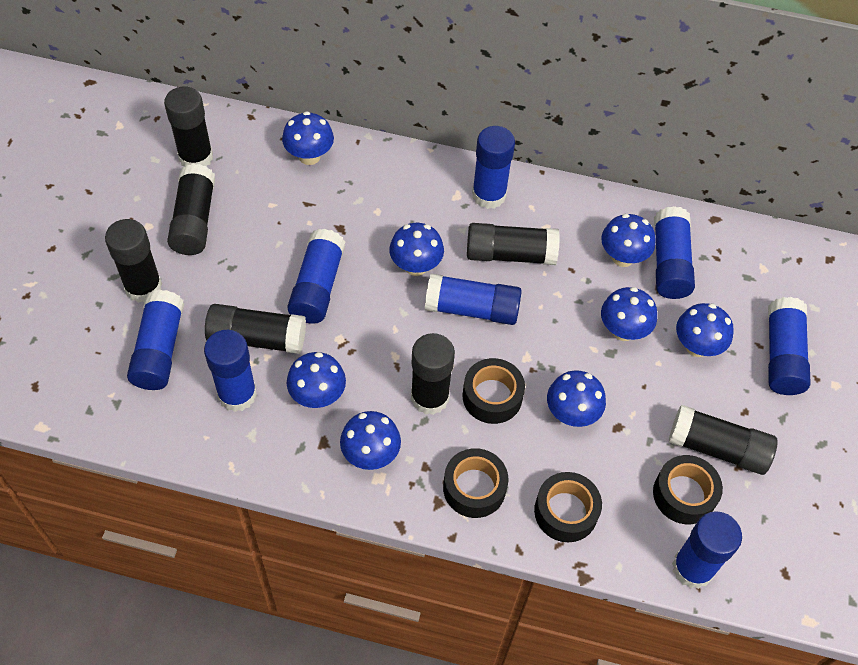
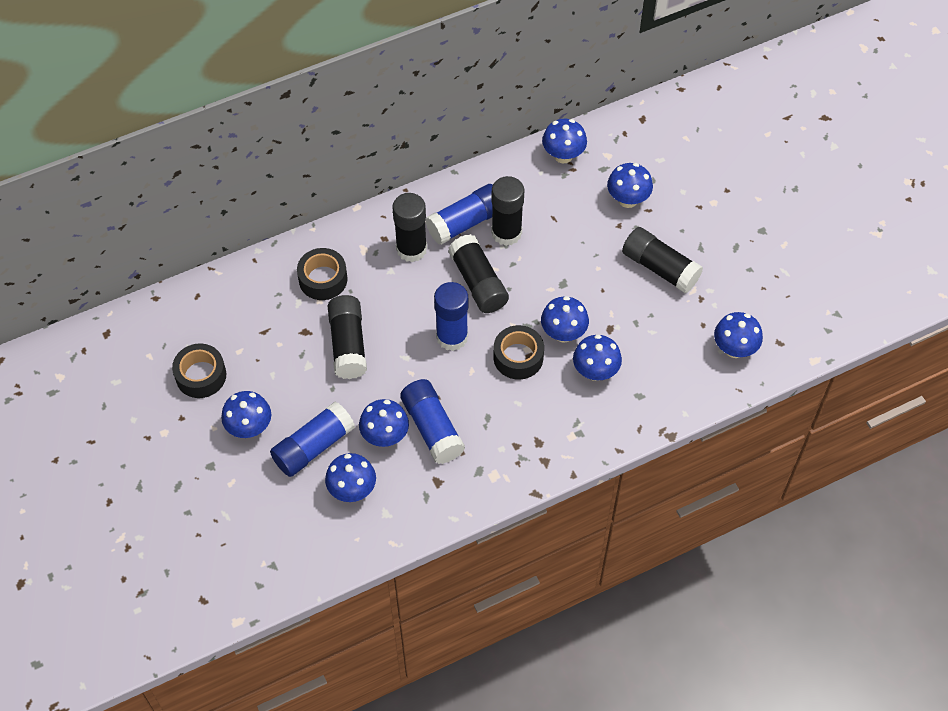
black glue stick: [105,219,162,303] [164,87,213,167] [167,163,215,255] [205,304,306,354] [411,333,455,415] [467,223,560,265] [668,405,778,475] = 7 -> [328,295,367,379] [392,193,427,262] [448,234,509,313] [491,176,525,246] [622,227,703,294] = 5
black tape: [443,448,508,518] [463,358,525,424] [534,472,602,542] [653,455,723,524] = 4 -> [172,343,226,398] [297,248,348,300] [493,325,544,379] = 3
blue glue stick: [127,289,184,390] [204,330,257,412] [287,229,345,324] [425,273,522,325] [472,126,515,209] [654,206,695,299] [672,511,742,589] [768,297,811,395] = 8 -> [270,401,355,477] [400,379,465,464] [426,184,493,245] [434,282,468,351] = 4

